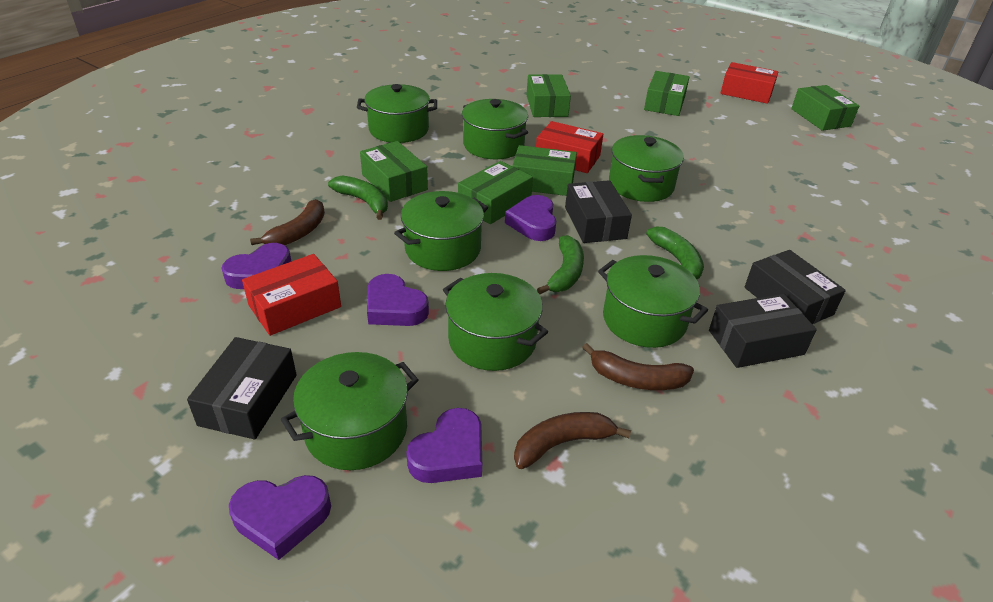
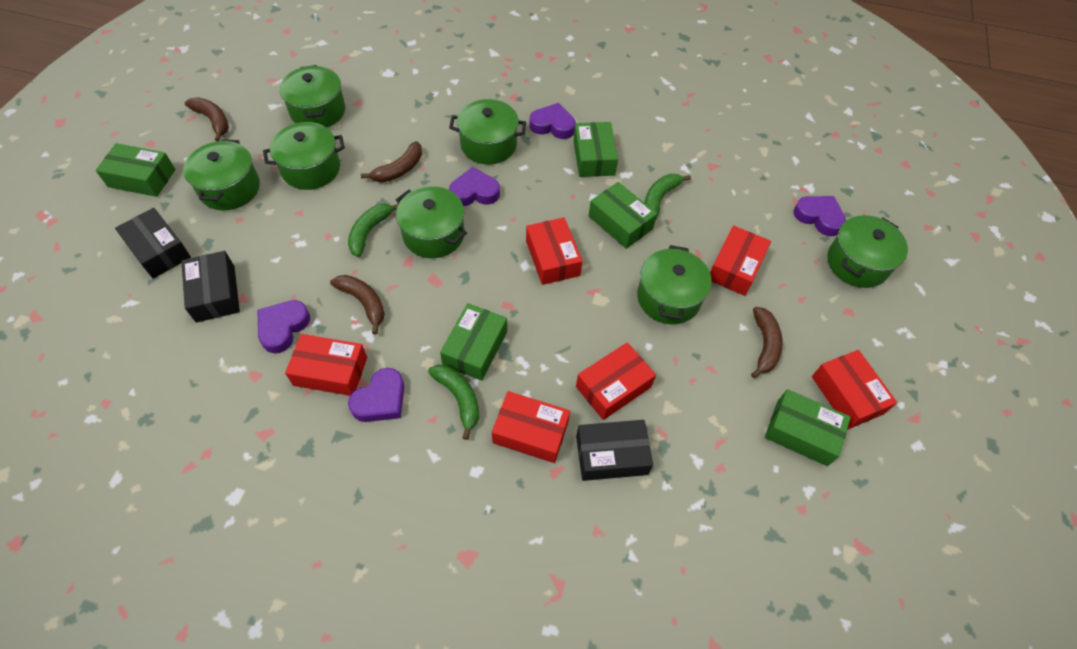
black box: [187,337,297,439] [565,180,632,243] [709,294,817,368] [745,250,846,324] = 4 -> [115,208,191,279] [181,251,240,323] [576,420,653,481] = 3
brown banana: [250,199,325,245] [514,412,631,469] [582,343,694,390] = 3 -> [185,97,229,142] [330,275,385,334] [361,141,422,182] [751,307,783,378] = 4
green box: [360,141,428,202] [458,161,533,224] [512,145,577,196] [527,74,571,117] [644,71,690,116] [791,85,859,131] = 6 -> [96,143,175,197] [440,303,507,381] [573,122,618,177] [589,182,657,249] [765,389,851,466] = 5
red box: [242,254,341,336] [536,121,603,173] [720,62,779,104] = 3 -> [285,334,367,396] [492,391,570,463] [526,218,582,285] [576,342,656,420] [710,226,771,296] [812,350,897,429] = 6

